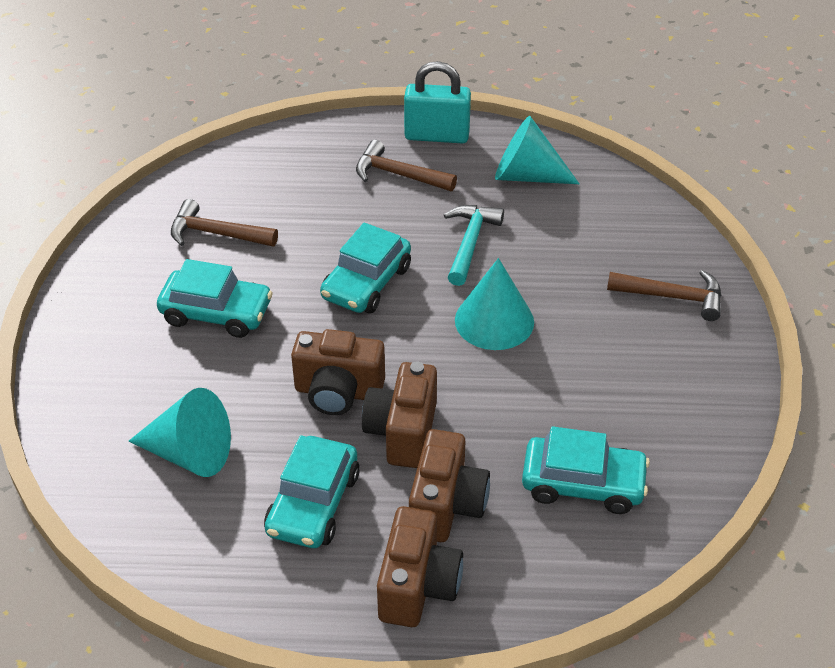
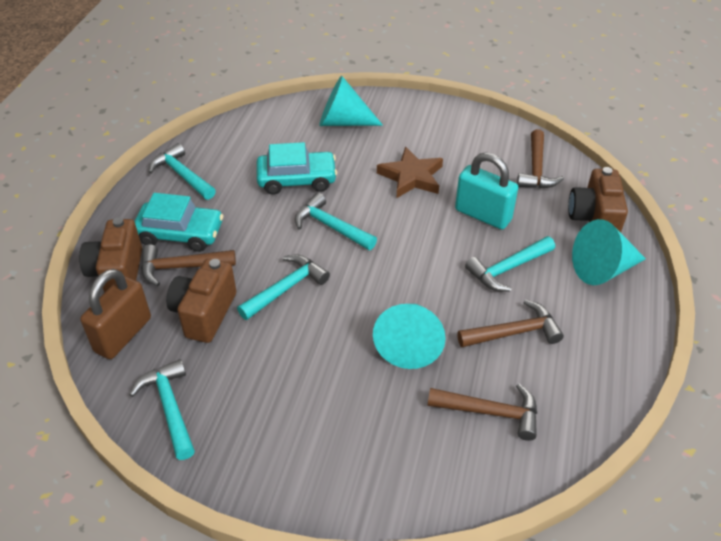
brown camera: [291,329,385,415] [362,362,437,468] [377,506,463,627] [409,429,490,542] = 4 -> [79,217,142,293] [166,259,236,343] [568,167,628,232] = 3
brown hammer: [171,199,278,247] [356,140,457,191] [607,270,721,321] = 3 -> [141,244,236,286] [428,384,537,441] [457,300,564,347] [517,129,564,188] = 4
brown padlock: none = 0 -> [80,269,151,359] = 1
brown star: none = 0 -> [377,147,443,198] = 1
turquoise car: [157,259,273,338] [264,435,360,548] [320,223,411,314] [522,426,650,514] = 4 -> [134,193,224,252] [257,142,337,195] = 2
turquoise hammer: [444,205,504,286] = 1 -> [129,359,195,460] [149,143,216,200] [237,255,330,320] [295,193,377,250] [465,236,555,292] = 5

